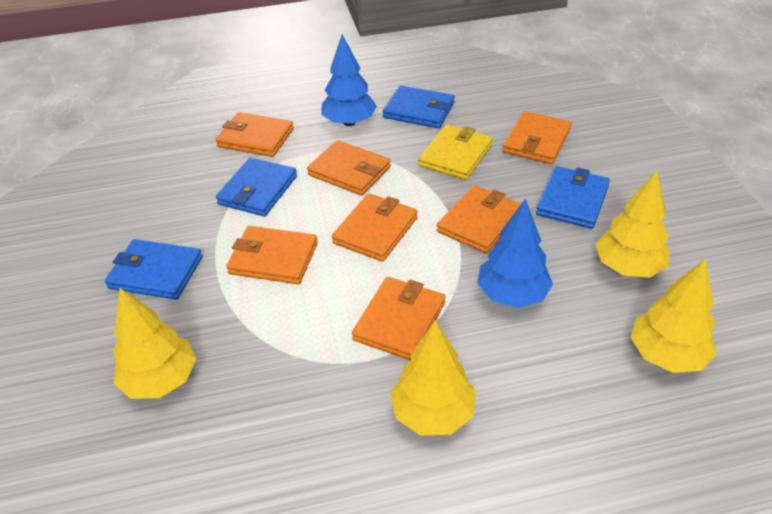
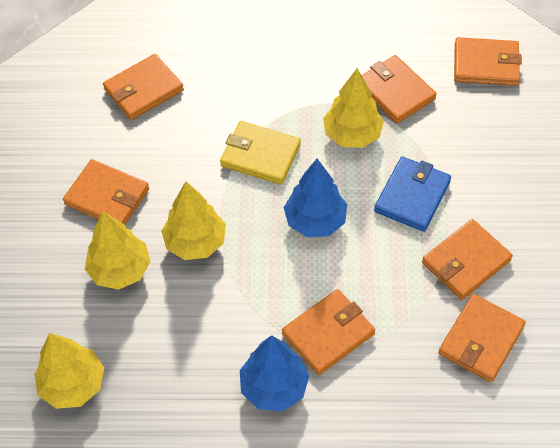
blue wallet: [105,239,202,300] [216,158,297,216] [383,85,455,128] [536,166,610,229] = 4 -> [374,157,451,232] = 1

